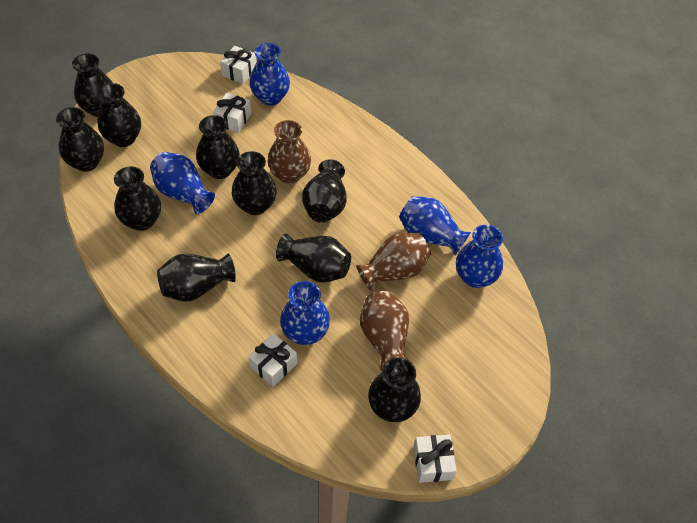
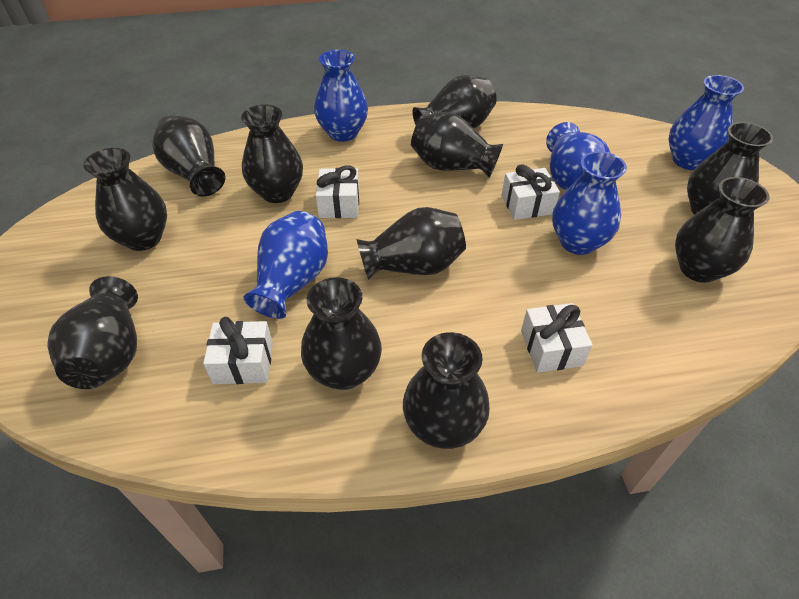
black vase: [56,107,104,172] [72,54,113,117] [96,83,141,147] [114,166,161,231] [157,254,236,302] [196,115,240,179] [232,151,277,215] [276,234,351,283] [302,159,347,223] [368,357,421,422] = 10 -> [47,276,138,389] [84,148,167,251] [152,115,225,196] [241,105,303,203] [301,277,382,390] [356,207,466,280] [403,332,490,449] [411,112,503,178] [412,75,497,129] [675,177,769,283] [687,122,773,215] = 11
brown vase: [268,120,311,184] [357,232,431,291] [360,291,409,371] = 3 -> none = 0

